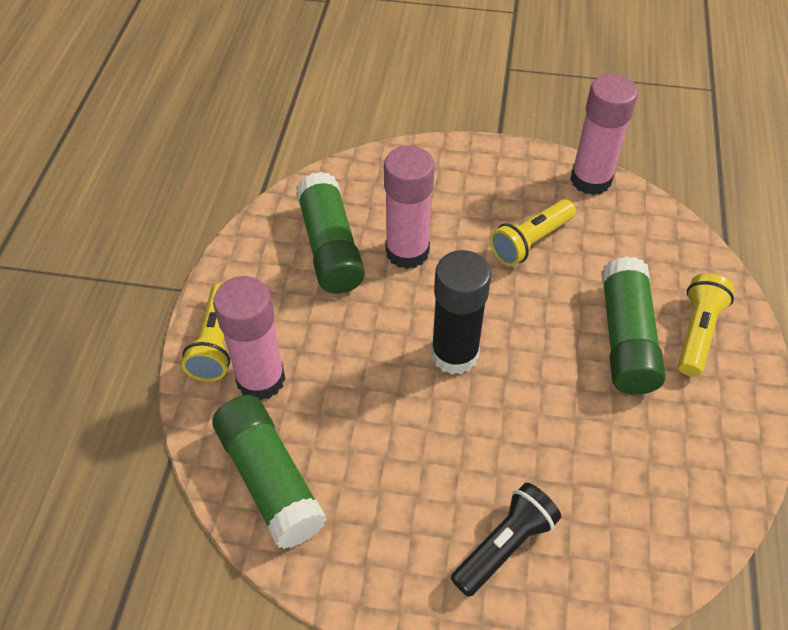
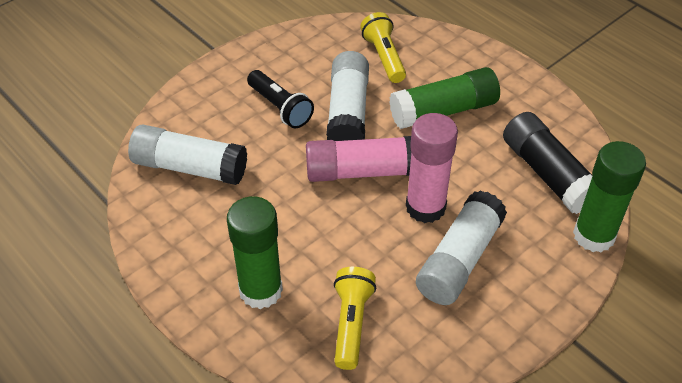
pink glue stick: [213,276,285,400] [384,146,435,269] [570,74,638,195] = 3 -> [306,136,411,182] [406,113,458,223] = 2
white glue stick: none = 0 -> [128,125,247,185] [326,51,369,141] [416,190,507,305] = 3
yellow flashlight: [182,282,230,381] [490,199,576,266] [678,273,734,377] = 3 -> [334,267,376,370] [360,12,406,83] = 2

